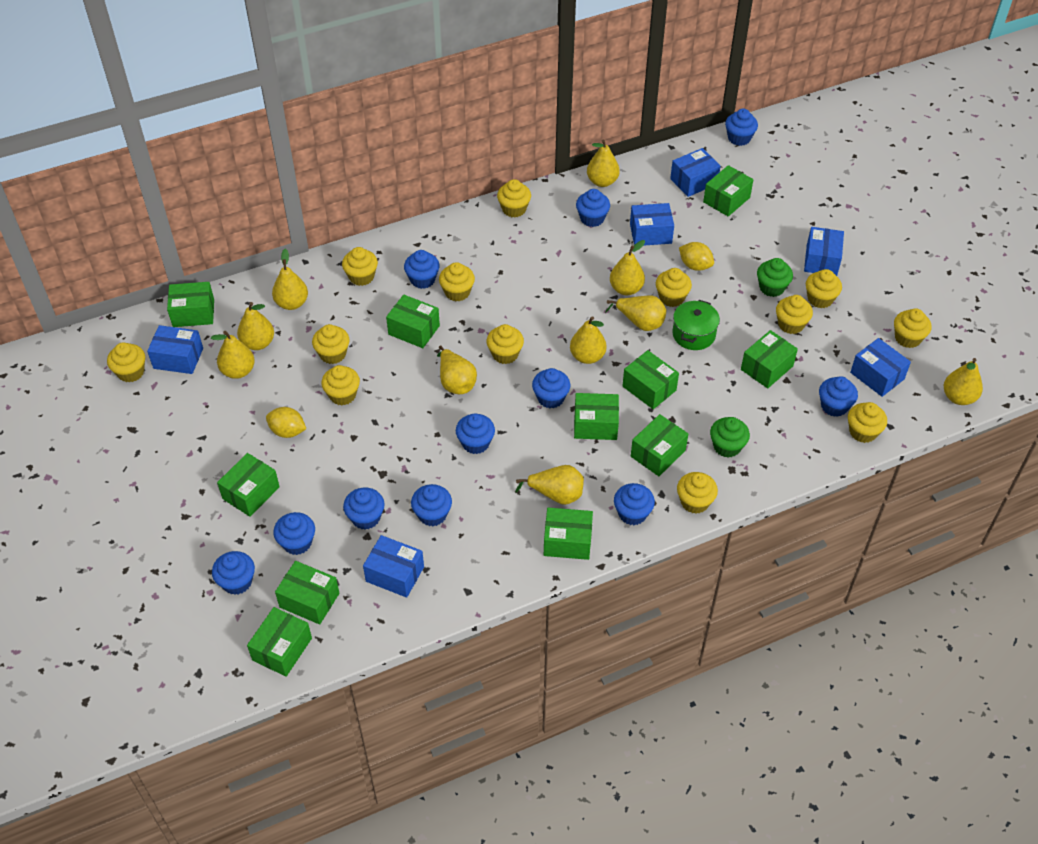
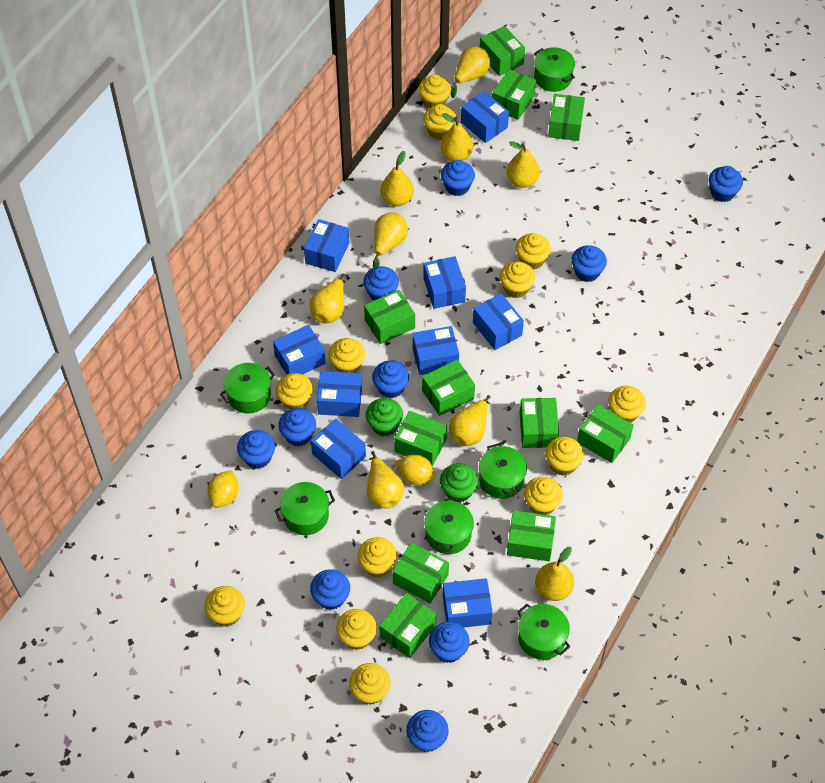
blue box: [147,325,203,374] [363,535,424,598] [630,203,674,246] [670,148,721,197] [804,227,844,276] [850,338,911,397] = 6 -> [273,325,326,375] [304,219,349,272] [311,419,366,479] [317,371,362,417] [412,326,459,375] [423,256,466,309] [443,578,493,628] [461,91,509,143] [473,293,524,350] = 9
blue cupcake: [212,551,255,595] [273,512,315,555] [343,488,385,530] [404,250,440,289] [411,484,452,526] [456,413,495,454] [532,368,571,408] [576,189,610,227] [614,483,655,525] [725,109,758,146] [819,376,858,417] = 11 -> [237,430,275,469] [279,408,316,446] [310,569,350,610] [363,266,399,300] [372,360,409,398] [406,710,449,752] [429,622,470,663] [441,160,475,196] [571,245,607,282] [709,166,743,202] = 10
green pot: [672,300,720,350] = 1 -> [220,363,275,414] [274,482,335,535] [424,497,474,554] [479,443,527,499] [517,604,570,660] [534,47,575,92] = 6
yellow pear: [211,331,255,379] [237,302,274,350] [272,249,308,310] [437,346,477,394] [515,465,584,505] [570,316,607,364] [587,139,620,187] [605,295,666,331] [610,240,645,295] [944,358,983,405] = 10 -> [309,274,345,324] [367,451,404,509] [373,212,408,268] [380,151,414,206] [440,113,473,161] [449,395,491,446] [451,47,490,98] [506,141,540,188] [535,547,574,601] = 9

